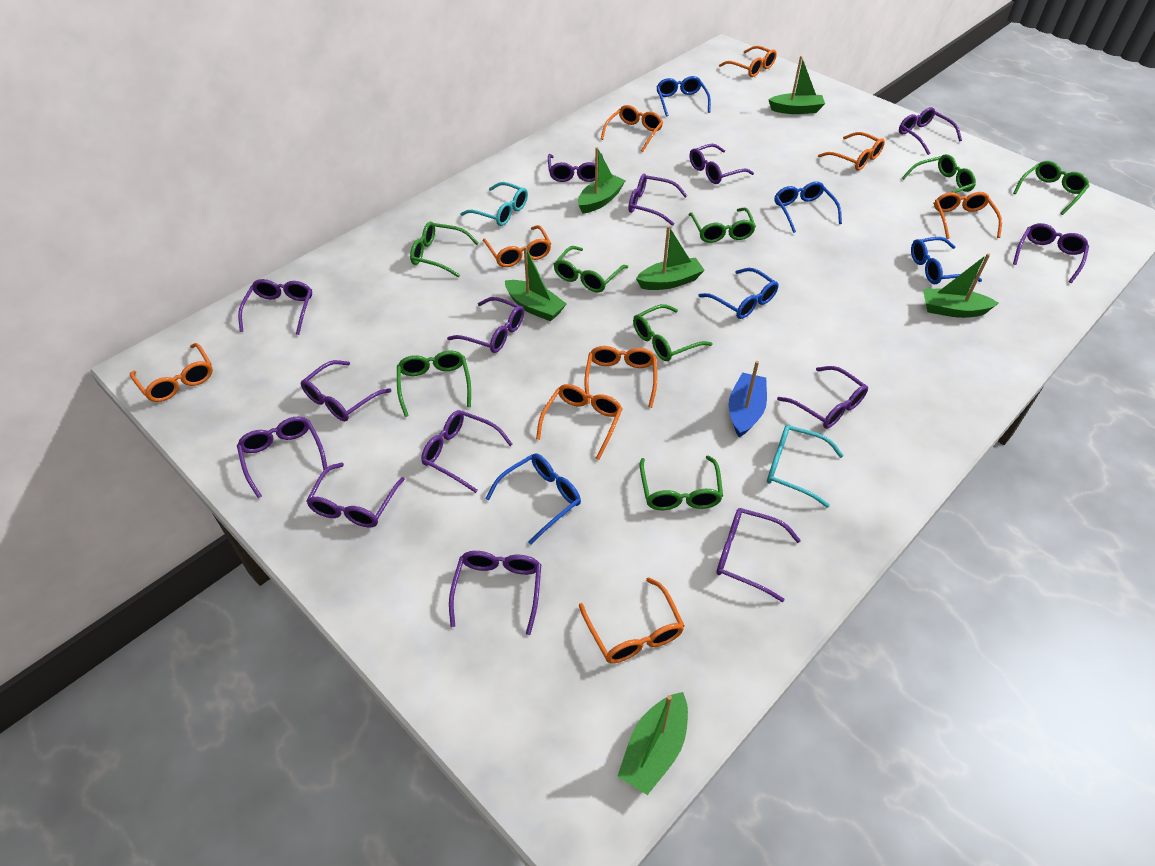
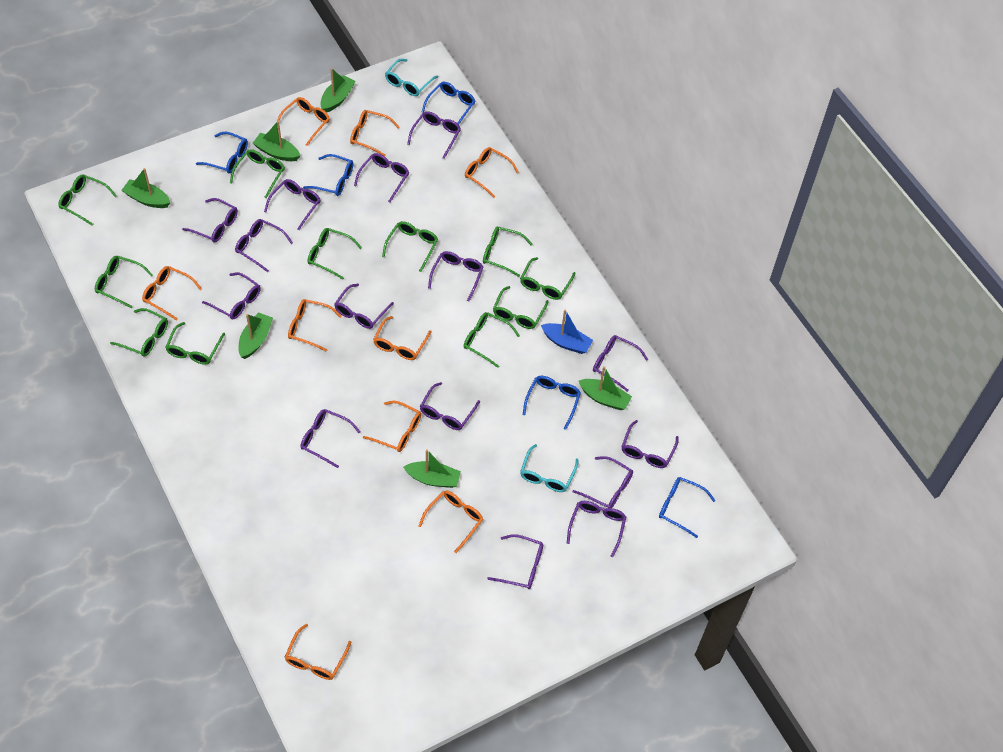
green glasses: [397,350,471,417] [410,221,479,277] [554,246,628,292] [633,304,712,361] [640,456,723,510] [689,208,756,243] [902,154,976,204] [1013,161,1090,215] = 8 -> [58,174,117,226] [95,256,153,309] [110,308,168,357] [165,322,225,365] [230,149,285,198] [307,228,362,280] [382,221,438,272] [464,312,520,368] [483,227,533,277] [493,286,549,329] [520,257,575,300] = 11
purple glasses: [237,417,327,498] [238,279,312,335] [300,360,392,421] [306,462,405,527] [421,410,512,493] [447,297,524,353] [449,551,541,635] [548,153,603,182] [628,173,687,226] [690,144,754,184] [716,508,801,602] [777,366,868,428] [899,107,962,155] [1013,223,1089,283] = 14 -> [182,198,238,243] [202,272,260,319] [235,219,293,272] [264,179,321,230] [300,409,360,468] [334,284,394,329] [354,153,409,203] [407,111,461,159] [420,382,480,430] [428,251,483,301] [487,534,543,589] [567,501,626,557] [572,456,633,508] [593,335,648,392] [621,420,679,468] = 15

